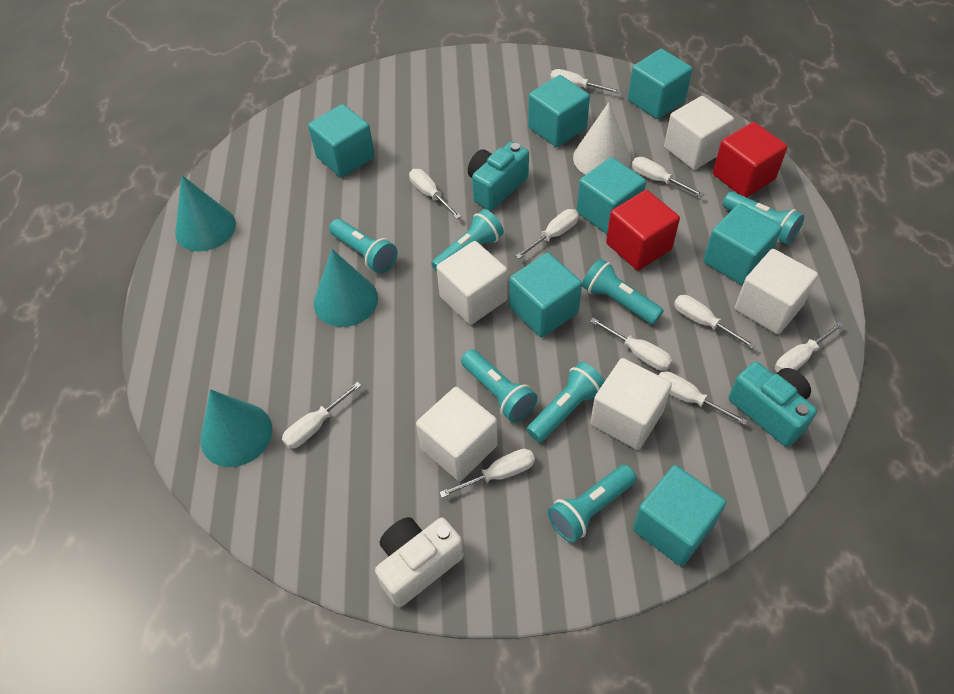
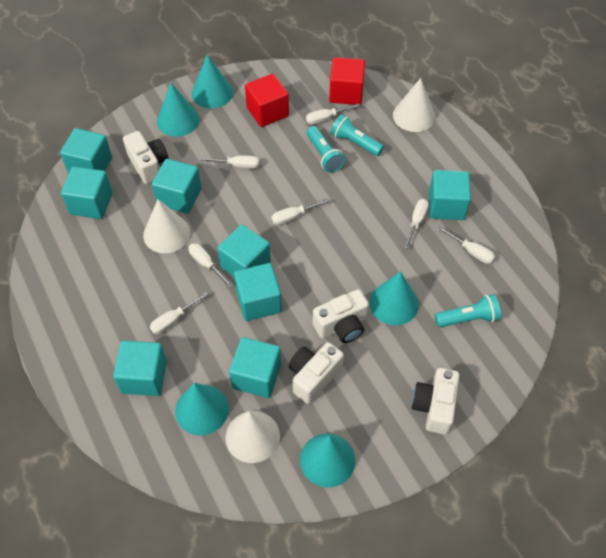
turquoise camera: [468,142,529,211] [729,362,817,447] = 2 -> none = 0
turquoise cone: [175,175,236,251] [200,389,272,467] [314,249,378,327] = 3 -> [157,83,200,137] [175,383,229,435] [192,55,233,108] [300,434,355,488] [369,271,419,325] = 5
turquoise cube: [308,104,375,178] [509,253,582,338] [528,75,590,147] [576,157,646,234] [628,49,693,119] [633,465,726,566] [703,203,782,285] = 7 -> [60,128,112,174] [61,166,113,219] [113,340,167,396] [152,159,202,214] [217,224,271,277] [229,337,281,398] [234,263,282,321] [429,170,471,220] = 8
turquoise flashlight: [329,219,397,274] [431,209,504,272] [461,350,537,423] [527,362,605,442] [547,465,636,543] [582,259,664,325] [723,192,804,245] = 7 -> [307,126,345,173] [330,114,384,156] [435,294,501,327] = 3
white camera: [375,517,464,607] = 1 -> [123,131,168,184] [289,342,344,404] [313,289,369,343] [412,368,459,434] = 4
white cone: [573,102,631,175] = 1 -> [143,199,190,253] [225,411,280,463] [393,78,435,132] = 3
white cube: [416,387,498,481] [436,241,508,325] [590,358,672,450] [664,96,734,170] [735,249,818,334] = 5 -> none = 0
white screwdriver: [282,382,362,449] [409,169,461,219] [439,449,535,498] [515,209,579,259] [550,69,621,94] [590,318,672,371] [632,157,704,197] [659,371,748,425] [674,295,756,349] [775,321,844,373] = 10 -> [150,292,208,334] [188,243,233,288] [200,155,259,169] [272,198,330,225] [306,103,360,125] [404,199,429,249] [438,227,495,264] = 7

